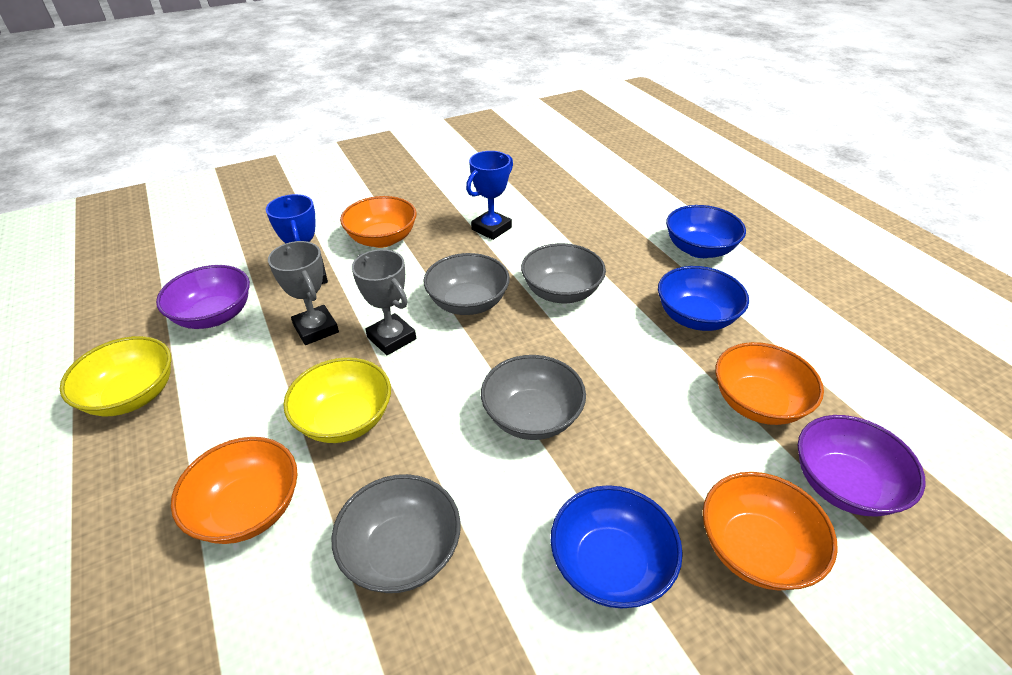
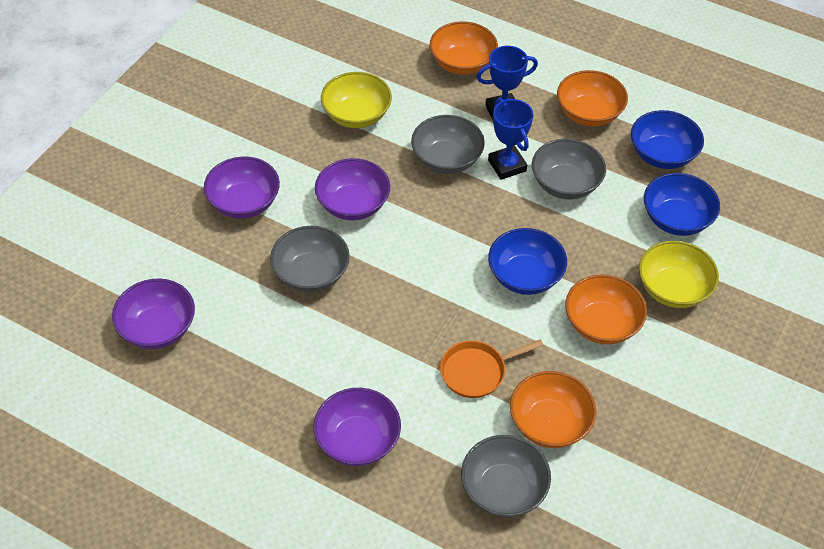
grey trophy: [268,241,339,345] [352,249,416,355] = 2 -> none = 0
orange pan: none = 0 -> [440,339,544,398] = 1
purple bowl: [156,265,250,329] [798,415,926,517] = 2 -> [112,279,195,349] [204,157,280,219] [314,388,401,466] [315,158,390,221] = 4

